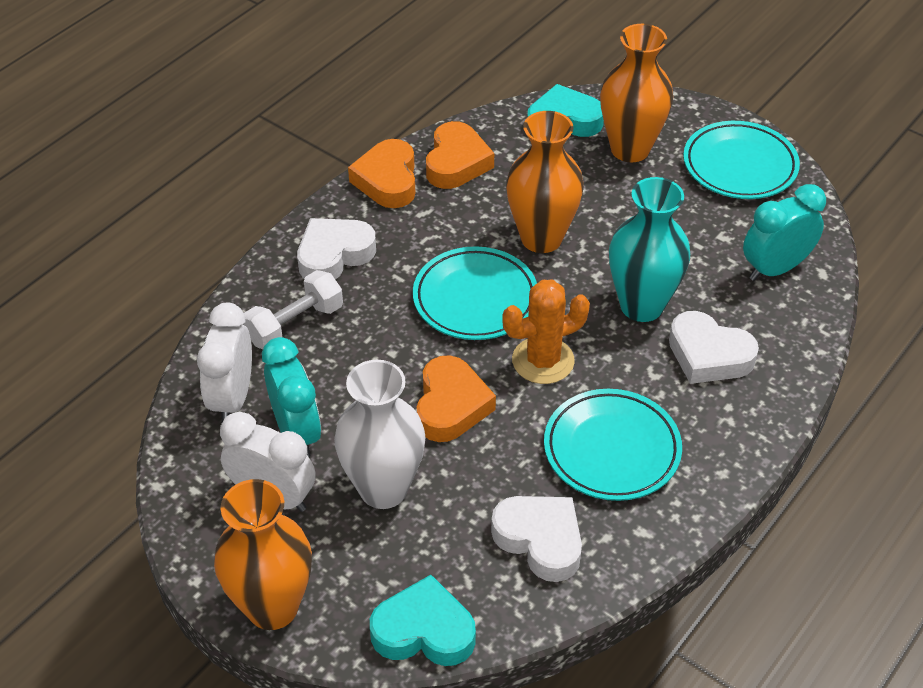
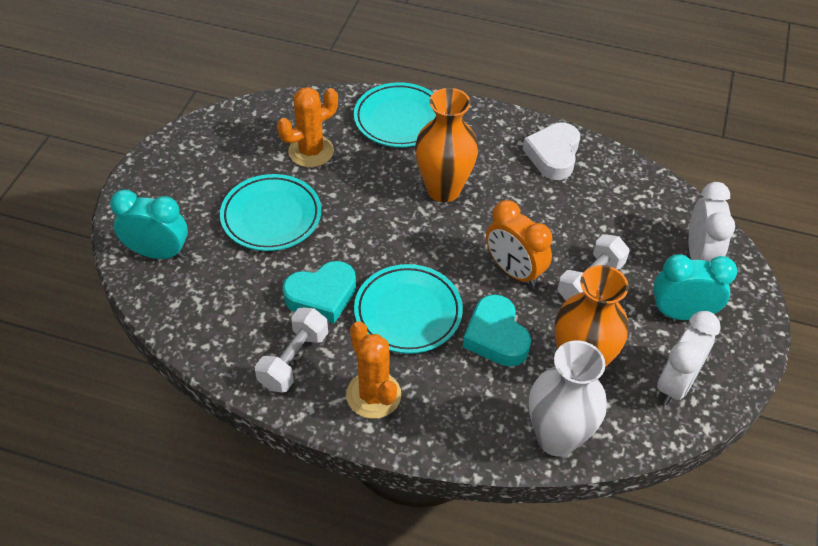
orange cactus: [502,280,590,384] = 1 -> [277,87,338,167] [346,321,401,419] = 2
orange clock: none = 0 -> [486,200,552,287] = 1
orange heart: [348,139,415,208] [417,355,496,442] [426,121,494,189] = 3 -> none = 0
orange vase: [214,479,312,630] [506,111,584,253] [600,24,673,162] = 3 -> [415,88,478,202] [555,265,629,367] = 2
turquoise vase: [609,177,690,322] = 1 -> none = 0
white dumbbell: [243,270,343,349] = 1 -> [255,308,328,393] [558,234,630,301] = 2
white heart: [297,218,376,279] [491,496,582,582] [669,311,759,384] = 3 -> [523,122,580,180] = 1

